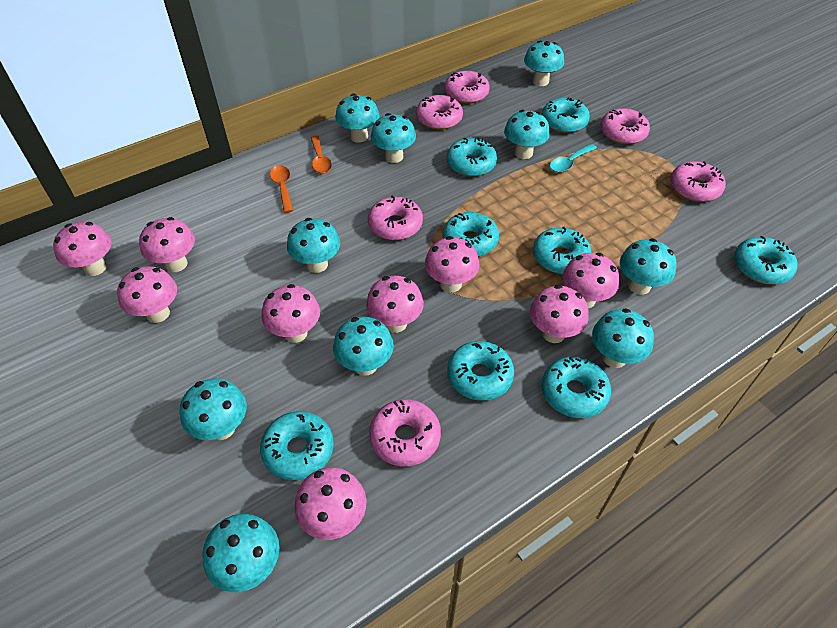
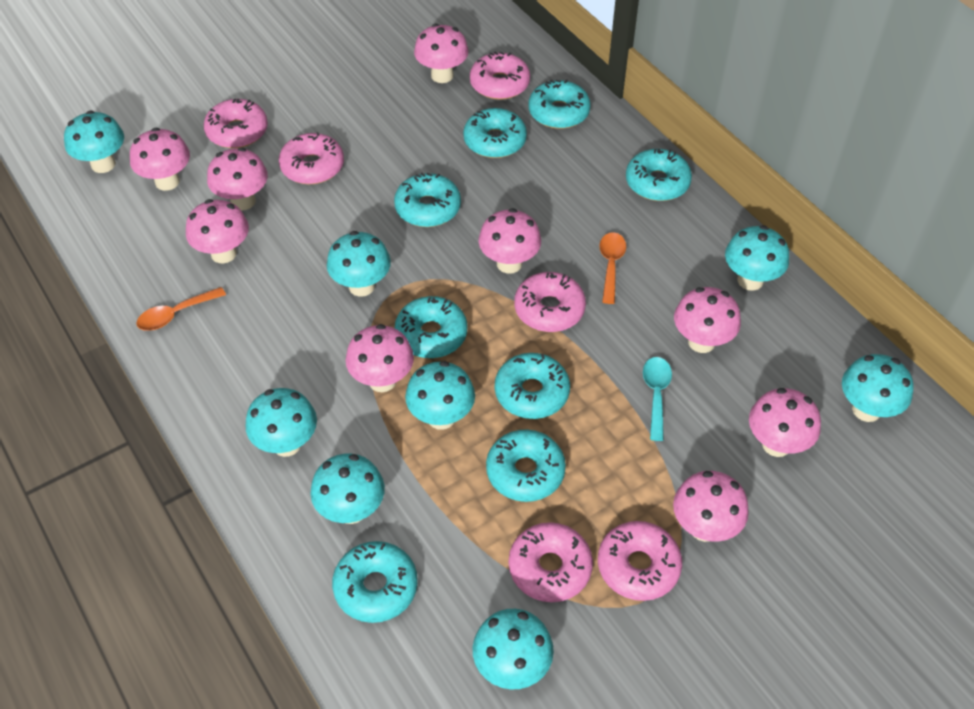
turquoise mushroom: [179,378,247,440] [202,514,279,592] [287,218,340,273] [333,317,394,376] [335,94,379,143] [371,113,416,163] [504,110,550,159] [524,41,564,86] [592,309,654,368] [620,238,676,295] = 10 -> [64,111,124,173] [245,388,317,457] [310,453,385,524] [327,231,391,297] [405,361,475,430] [473,609,554,689] [725,225,789,291] [842,354,914,422] = 8

